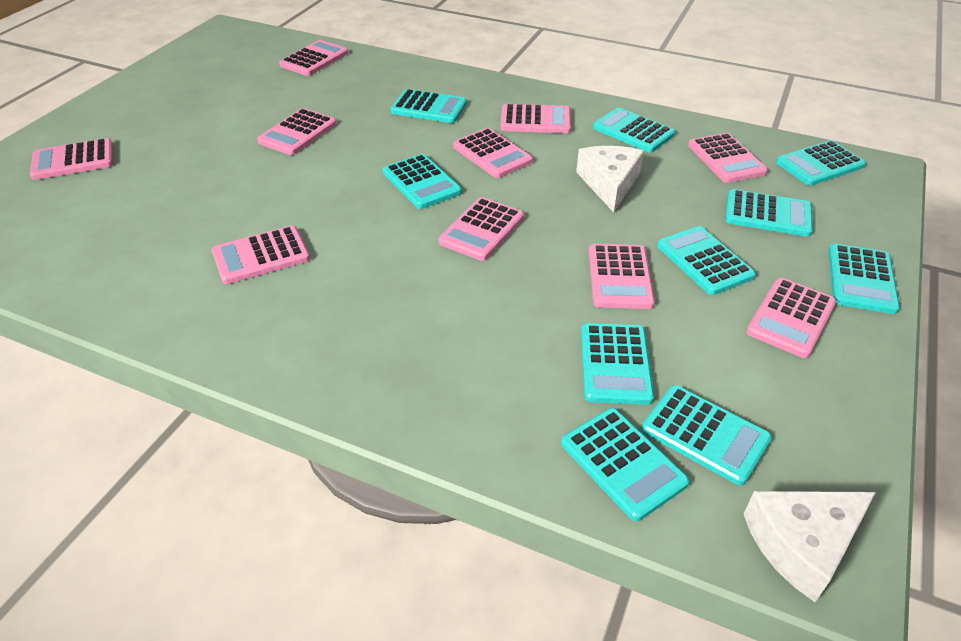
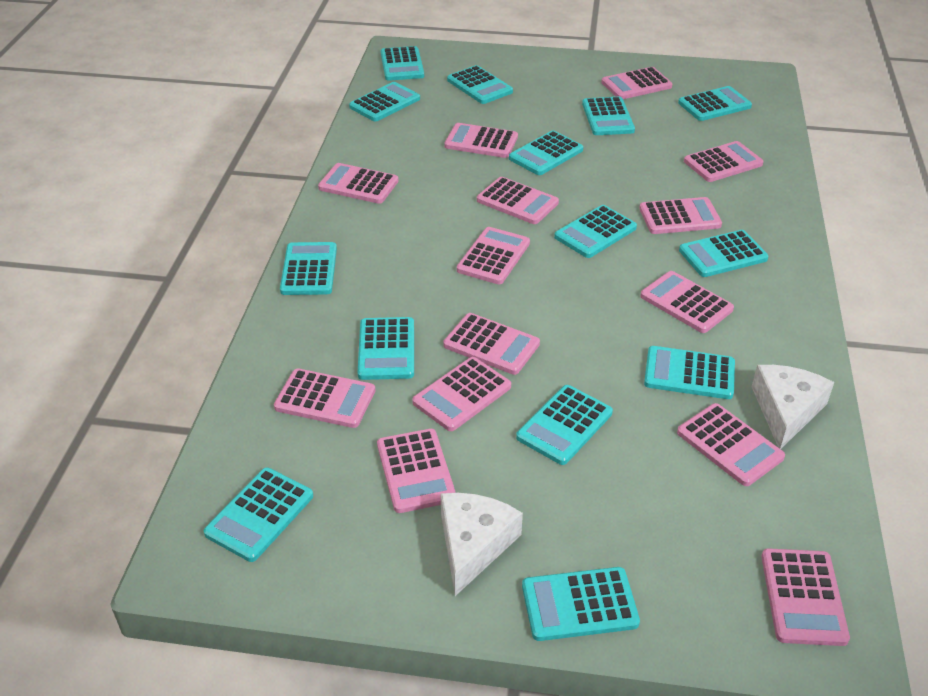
pink calculator: [30,138,113,180] [212,226,310,284] [257,108,336,155] [279,40,348,76] [438,197,524,261] [453,128,533,178] [500,104,571,133] [589,244,655,309] [688,133,768,183] [746,278,836,358] = 10 -> [274,368,375,428] [318,163,398,204] [377,429,456,513] [412,357,511,431] [443,313,540,375] [444,123,518,158] [457,227,530,284] [477,177,559,224] [601,67,673,99] [639,197,722,234] [640,271,734,333] [677,403,785,486] [684,141,764,182] [761,548,850,646] = 14
turquoise calculator: [383,154,461,209] [390,89,467,123] [561,408,689,521] [581,323,654,405] [593,107,675,153] [641,385,772,485] [657,226,756,295] [725,189,813,237] [776,140,865,186] [828,244,900,314] = 10 -> [204,467,313,562] [280,242,337,295] [349,82,420,121] [358,317,414,380] [381,46,424,81] [447,65,513,104] [509,131,583,175] [516,385,613,465] [522,567,640,641] [554,205,637,258] [582,97,635,135] [644,346,735,399] [678,86,752,121] [679,230,769,277] = 14

